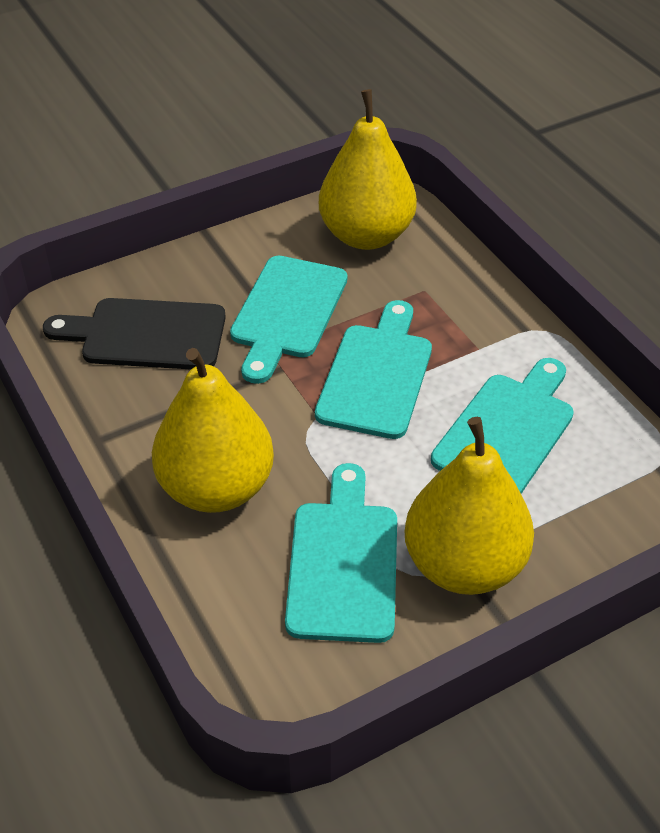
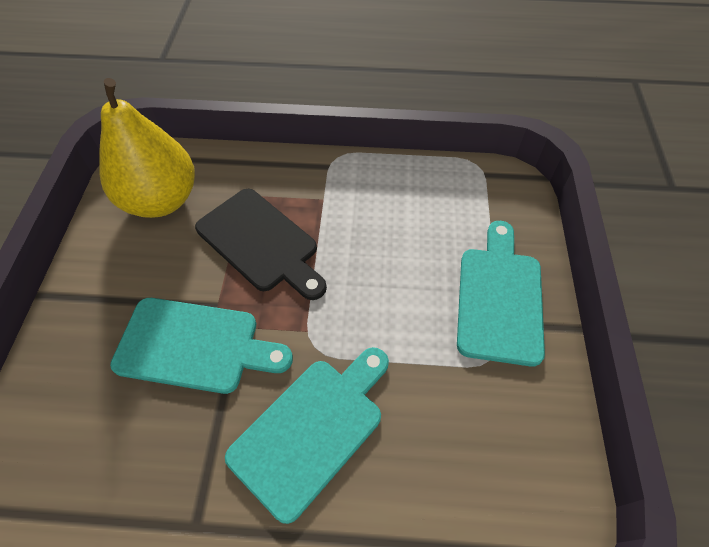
turquoise cutting board: [230,256,347,384] [285,463,397,643] [315,300,432,439] [431,358,574,494] = 4 -> [110,298,293,394] [225,347,389,524] [457,221,545,367] = 3
yellow pear: [152,348,274,513] [319,89,417,250] [405,417,534,595] = 3 -> [100,78,195,218] = 1

